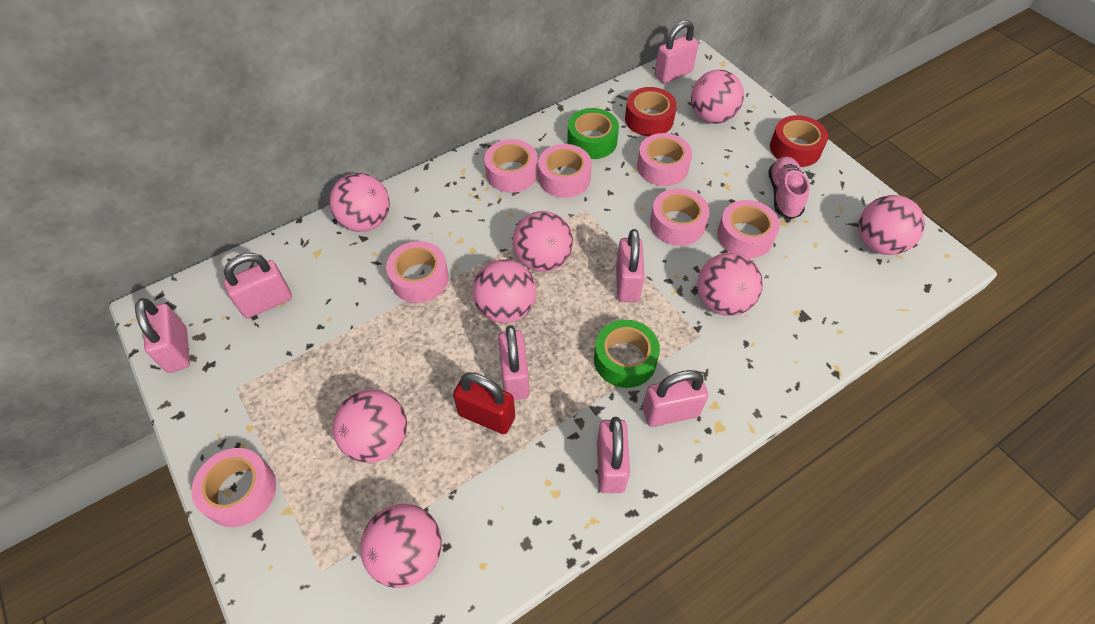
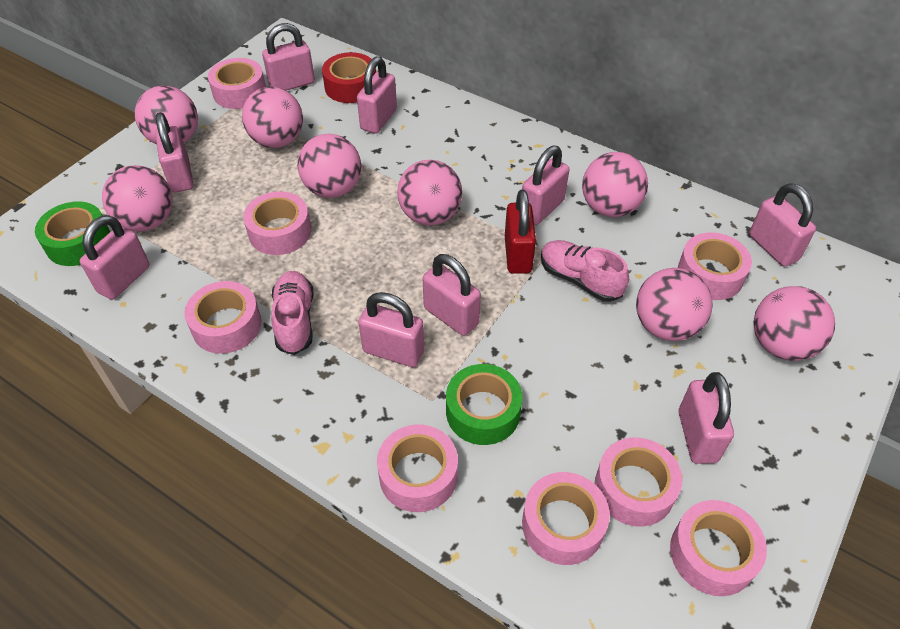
pink padlock: [135,298,190,373] [224,253,292,318] [498,325,529,400] [597,417,630,493] [616,229,645,302] [643,370,708,427] [655,20,699,84] = 7 -> [80,215,150,300] [155,112,193,193] [262,23,315,91] [357,56,397,133] [358,292,424,367] [422,254,481,336] [522,146,569,225] [679,372,734,464] [749,183,816,267] = 9
pink shoe: [768,156,810,219] = 1 -> [271,271,314,355] [541,240,629,302] = 2
pink tape: [191,448,276,527] [386,241,449,303] [484,139,538,193] [538,144,592,198] [637,133,692,186] [650,188,709,246] [717,200,780,258] = 7 -> [184,281,262,354] [208,58,266,109] [243,191,311,255] [377,425,458,512] [522,472,610,565] [595,437,682,527] [670,500,767,596] [678,232,752,300] = 8
red tape: [625,87,677,136] [770,115,828,167] = 2 -> [322,52,376,103] = 1

